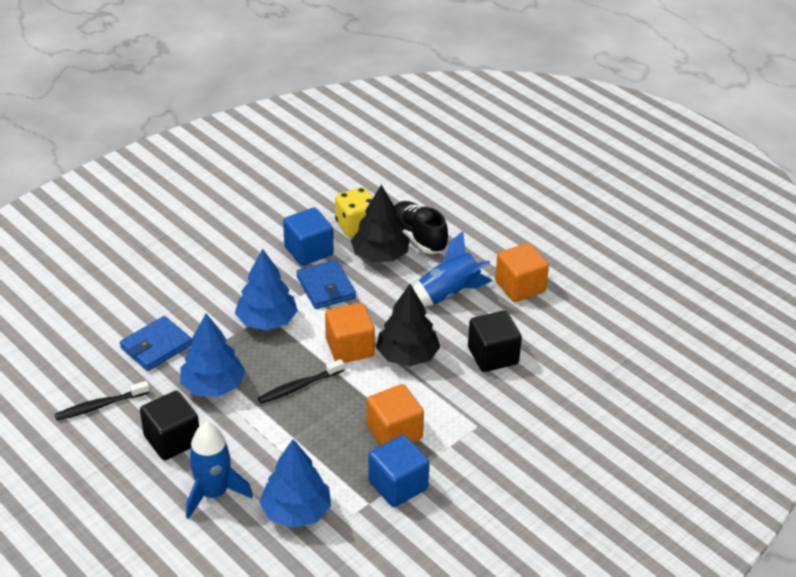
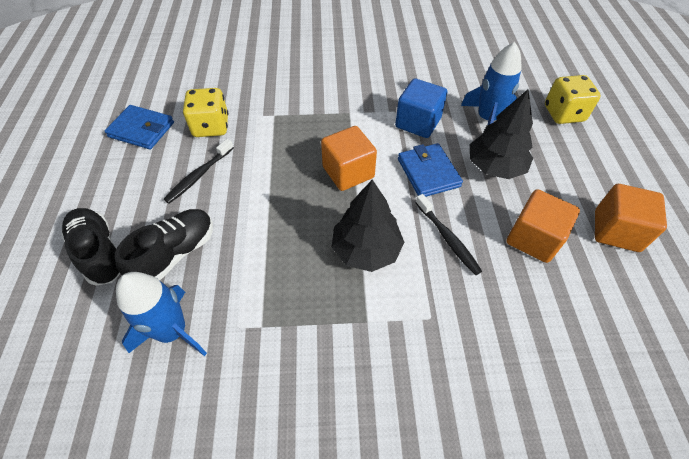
black cube: [140,391,199,460] [468,311,522,372] = 2 -> none = 0
black shoe: [394,201,448,254] = 1 -> [61,208,120,286] [115,209,213,280] = 2
blue cube: [283,207,333,266] [368,435,429,507] = 2 -> [395,78,447,138] = 1
blue tree: [180,314,246,397] [235,249,298,330] [259,439,331,528] = 3 -> none = 0
yellow dice: [335,187,373,237] = 1 -> [183,88,229,137] [545,75,601,124] = 2

